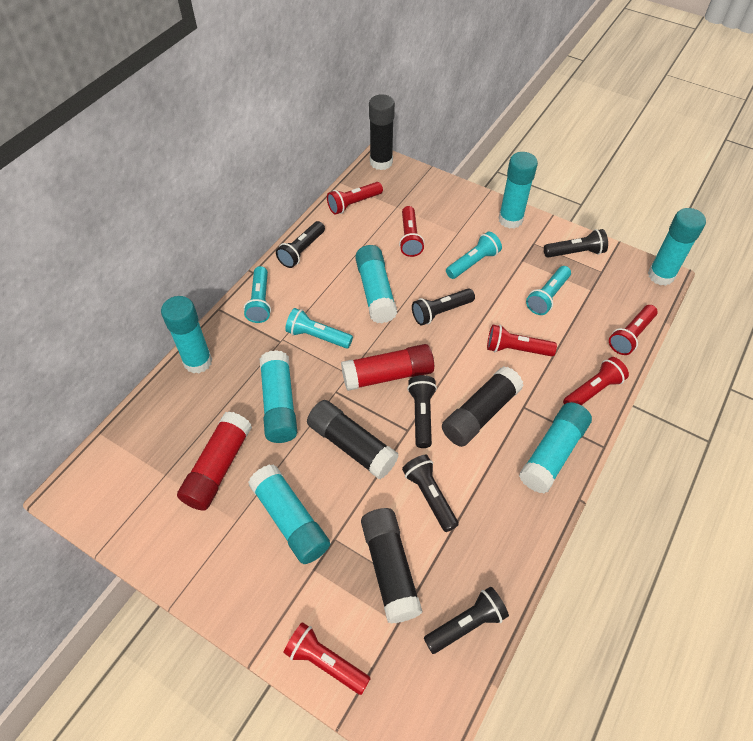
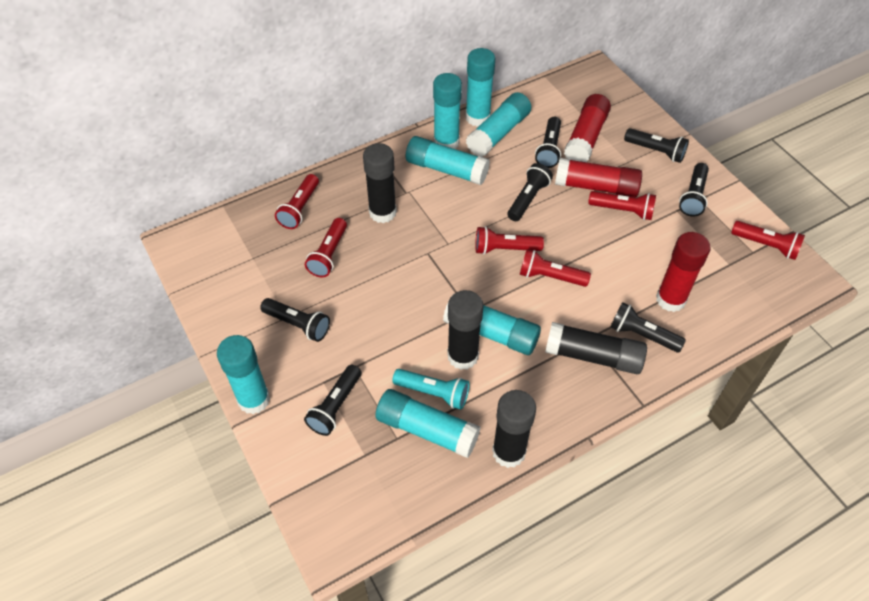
black flashlight: [276,221,325,268] [402,455,459,532] [407,375,437,448] [412,289,475,325] [424,587,509,654] [544,229,608,258] = 6 -> [260,298,330,342] [304,365,361,436] [507,163,553,221] [535,117,561,168] [610,302,686,352] [624,128,689,163] [679,163,709,217] = 7
red glue stick: [177,411,252,511] [341,344,434,391] = 2 -> [555,158,642,197] [564,94,611,162] [656,232,710,312] = 3
turquoise flashlight: [244,266,271,323] [285,308,353,349] [446,232,502,279] [526,266,571,315] = 4 -> [392,369,470,410] = 1

